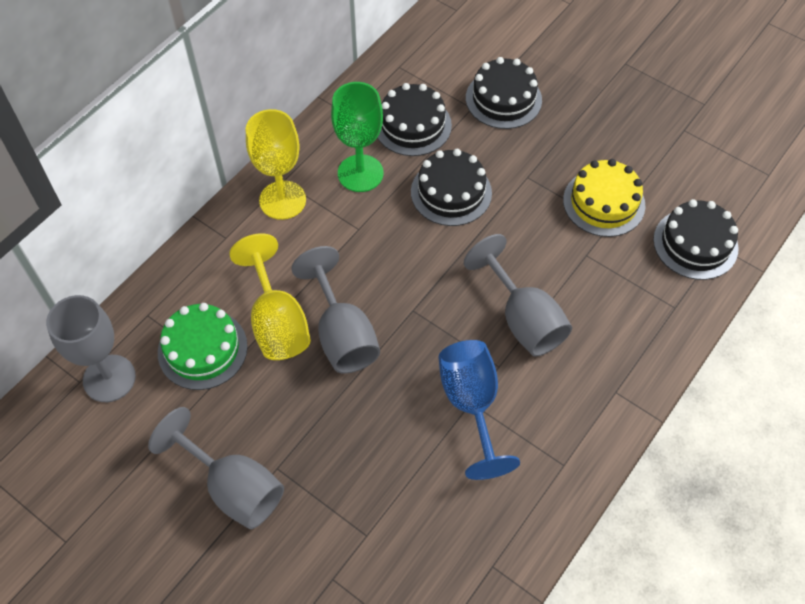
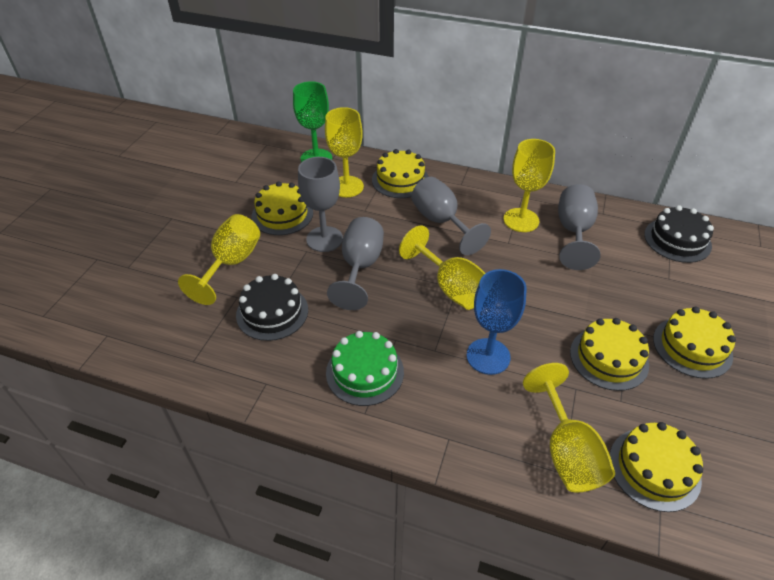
black cake: [378,83,452,156] [411,149,492,226] [466,57,542,129] [653,199,739,280] = 4 -> [236,274,308,341] [644,205,714,263] = 2
yellow cake: [563,159,646,237] = 1 -> [252,181,313,235] [372,149,429,198] [570,318,649,391] [610,422,703,512] [653,307,736,379] = 5
yellow goblet: [229,234,311,360] [246,109,306,220] = 2 -> [178,214,260,305] [325,107,364,197] [399,225,486,310] [504,139,555,232] [523,363,615,493] = 5

